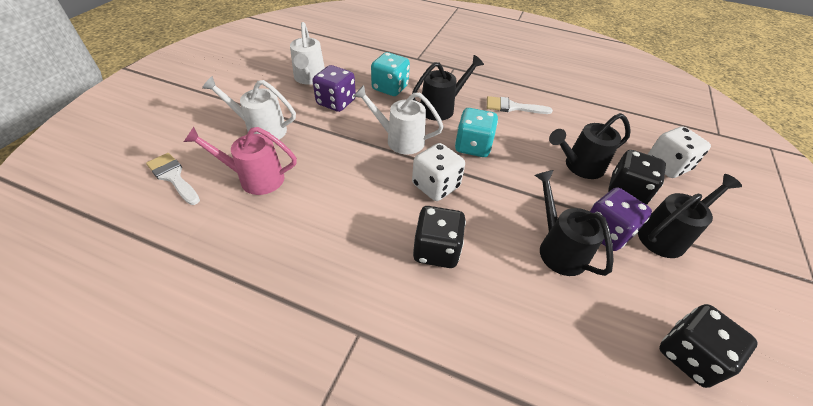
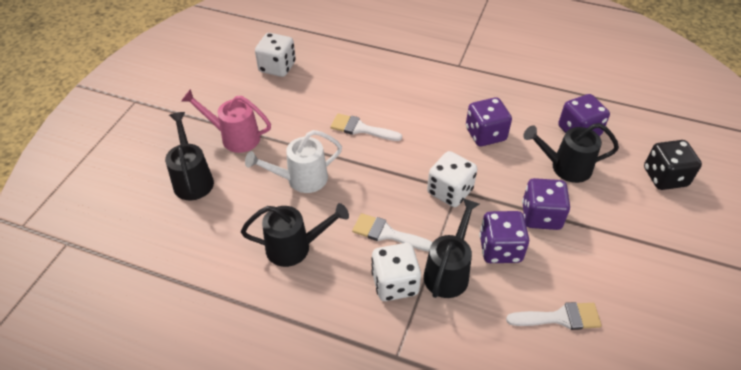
black dice: [413,206,466,268] [608,150,666,205] [659,304,757,388] = 3 -> [644,140,702,190] = 1
purple dice: [312,65,356,112] [590,187,652,251] = 2 -> [466,97,512,146] [479,211,529,263] [522,178,570,230] [558,94,610,136] = 4
turquoise dice: [371,52,410,96] [455,108,498,157] = 2 -> none = 0
white brush: [146,153,200,205] [487,96,553,114] = 2 -> [330,113,402,141] [352,213,433,251] [506,302,602,330] = 3
white dice: [412,143,465,201] [647,126,711,178] = 2 -> [255,33,296,77] [371,243,421,301] [427,151,477,207] = 3
white watering can: [202,76,296,142] [290,22,325,85] [353,85,444,155] = 3 -> [245,130,342,193] = 1

